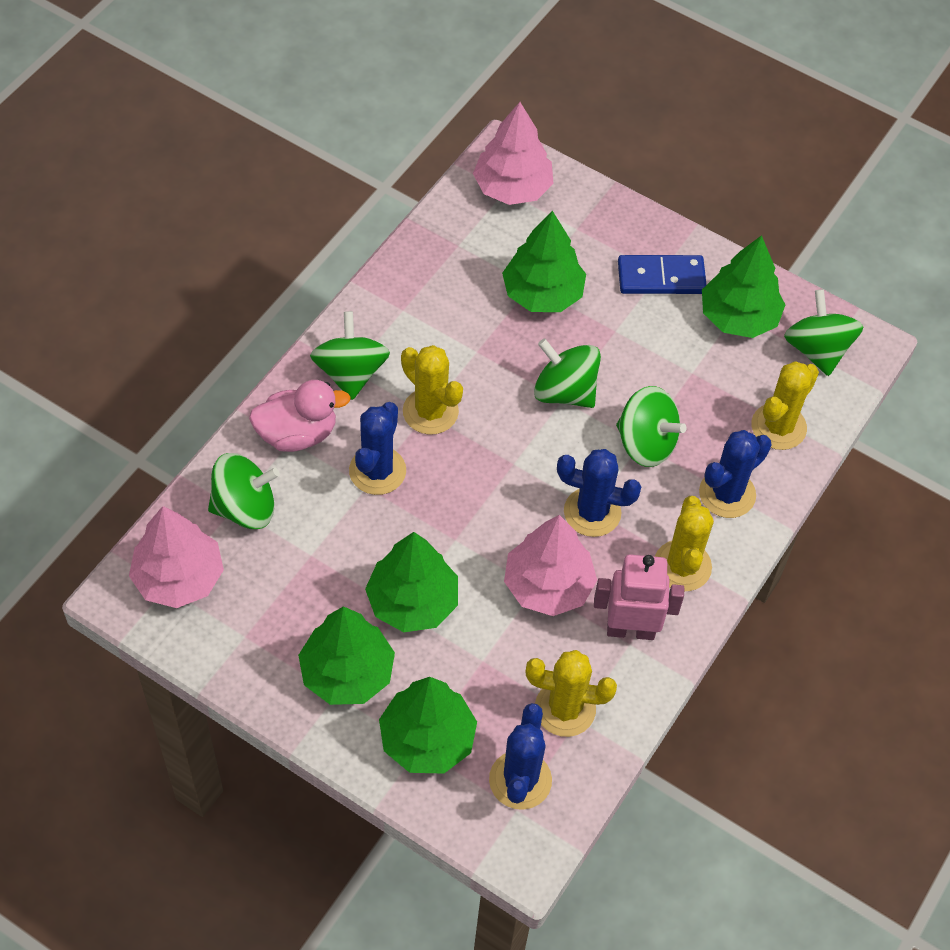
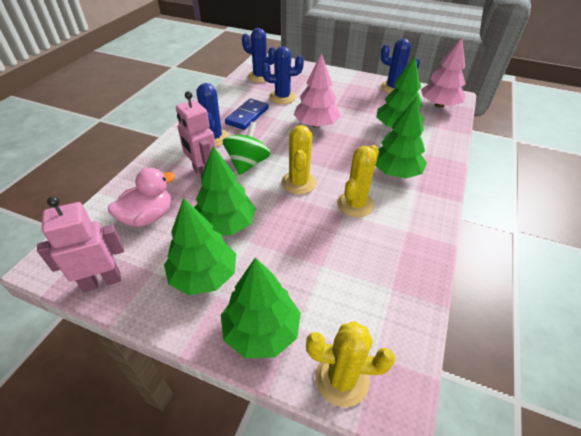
green spinning top: [208,453,280,529] [310,311,390,400] [534,339,601,408] [616,386,686,467] [784,289,863,376] = 5 -> [223,122,271,175] = 1
pink robot: [594,554,684,640] = 1 -> [37,196,124,292] [176,91,216,176] = 2
pink tree: [129,506,224,608] [473,102,554,205] [504,515,597,616] = 3 -> [293,53,341,128] [421,37,466,108] = 2
yellow cactus: [401,345,463,435] [526,650,617,737] [655,496,714,591] [751,361,819,450] = 4 -> [281,125,317,194] [306,321,395,407] [337,145,379,217] = 3

